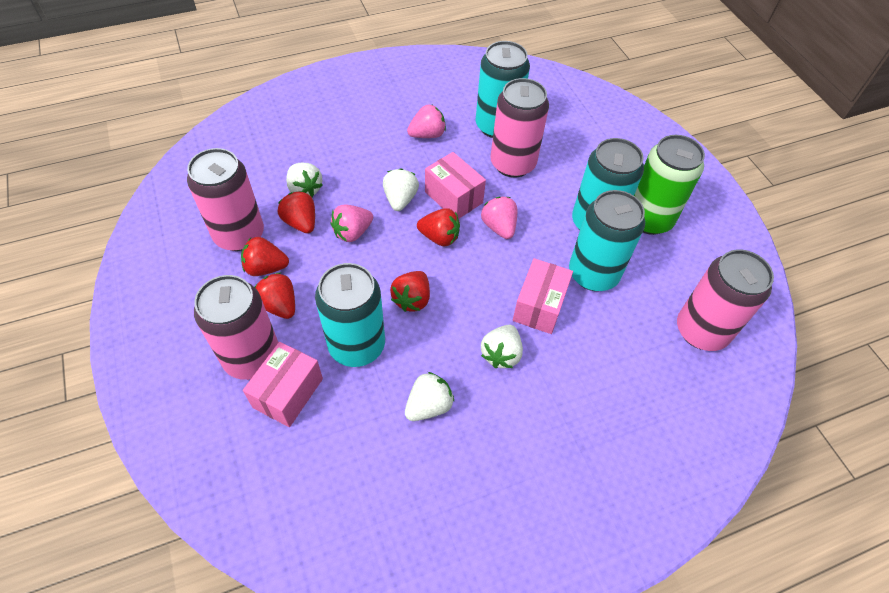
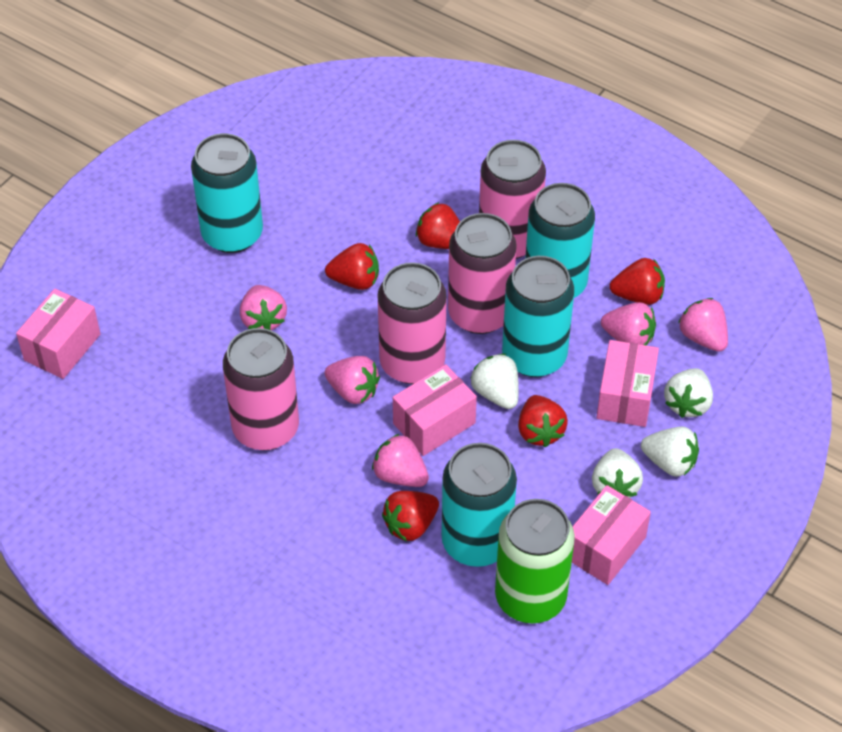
pink box: [243,342,323,427] [425,152,486,219] [513,258,573,334] = 3 -> [16,289,100,379] [393,364,477,456] [572,485,651,585] [596,340,659,427] = 4
pink strawberry: [330,204,373,242] [407,104,446,138] [481,197,517,239] = 3 -> [240,285,287,330] [324,356,380,404] [372,434,429,487] [601,302,656,346] [678,298,728,352] = 5

